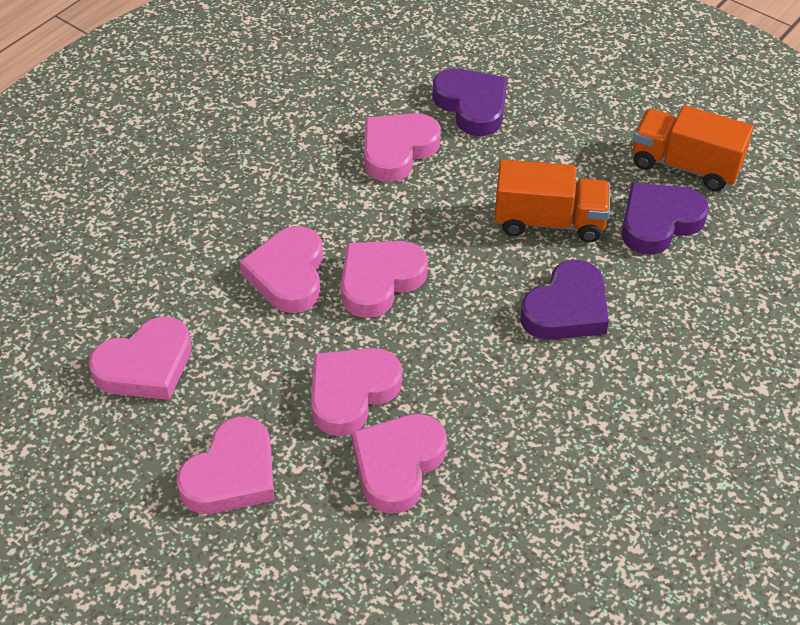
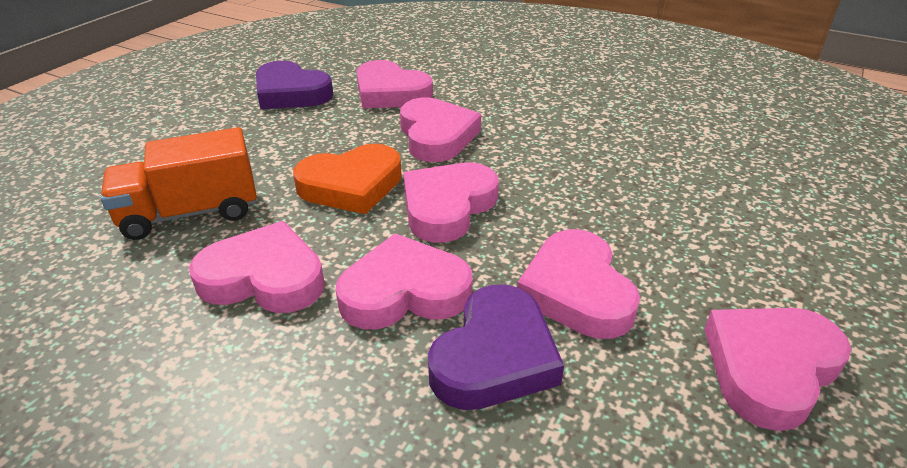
orange heart: none = 0 -> [293,144,402,214] = 1
orange truck: [494,159,610,242] [633,105,754,191] = 2 -> [100,127,257,240] = 1
purple heart: [432,68,507,136] [520,260,609,340] [621,183,709,254] = 3 -> [256,61,333,109] [428,284,564,410] = 2

